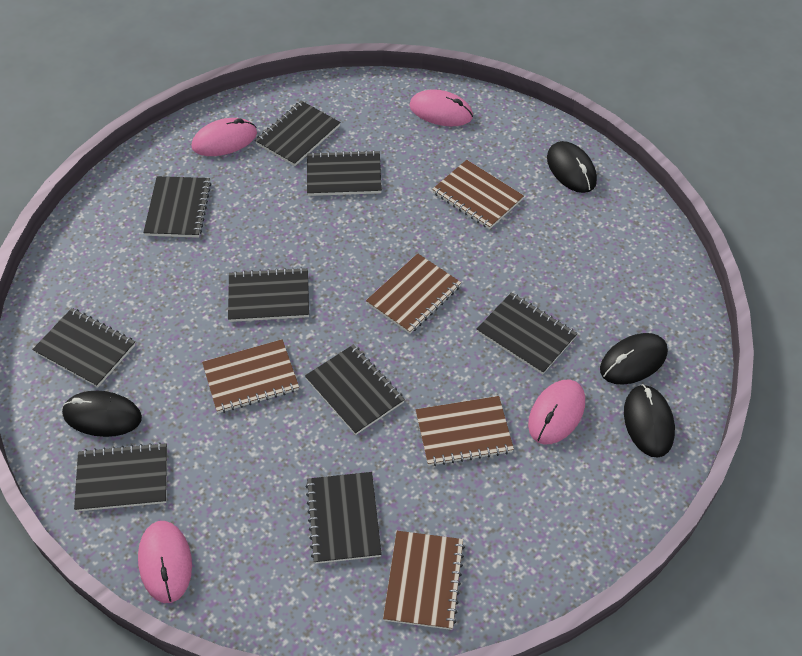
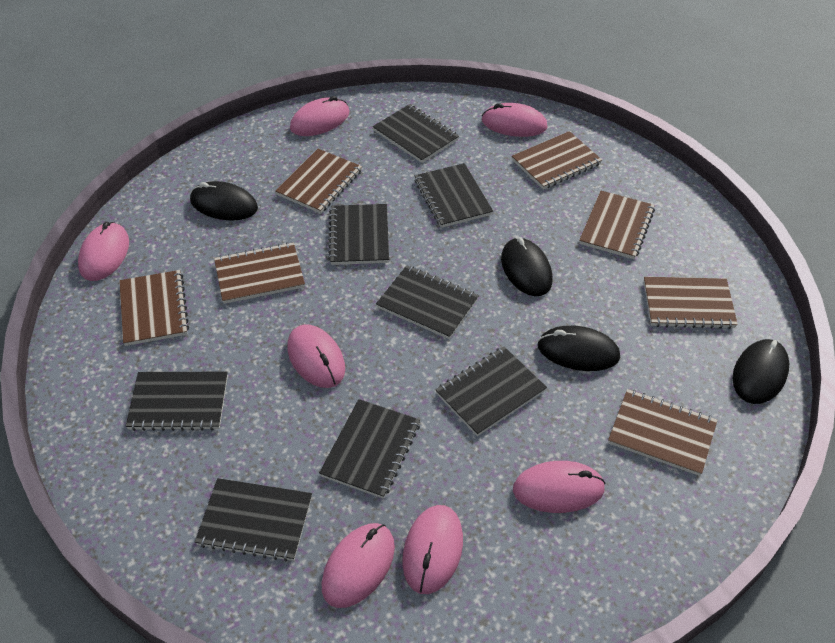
black notebook: [32,308,135,387] [74,442,167,512] [143,176,211,238] [228,267,309,322] [255,101,340,166] [305,344,405,435] [305,472,382,564] [307,150,382,196] [477,292,577,374] = 9 -> [126,372,228,431] [195,478,312,562] [319,399,420,499] [328,204,389,265] [373,104,459,163] [376,265,479,339] [415,163,493,228] [435,347,547,436] = 8
brown notebook: [202,339,299,413] [366,253,461,334] [383,531,465,630] [416,396,514,466] [432,160,524,229] = 5 -> [120,270,189,346] [214,242,305,304] [275,149,362,213] [512,131,602,189] [579,191,655,259] [608,389,717,476] [644,277,738,329] = 7
pink mouse: [138,521,192,603] [192,118,257,156] [409,89,473,126] [528,380,585,444] = 4 -> [78,222,129,281] [287,324,345,388] [290,96,349,136] [322,523,395,608] [402,505,463,594] [482,103,548,137] [513,461,606,513] = 7

